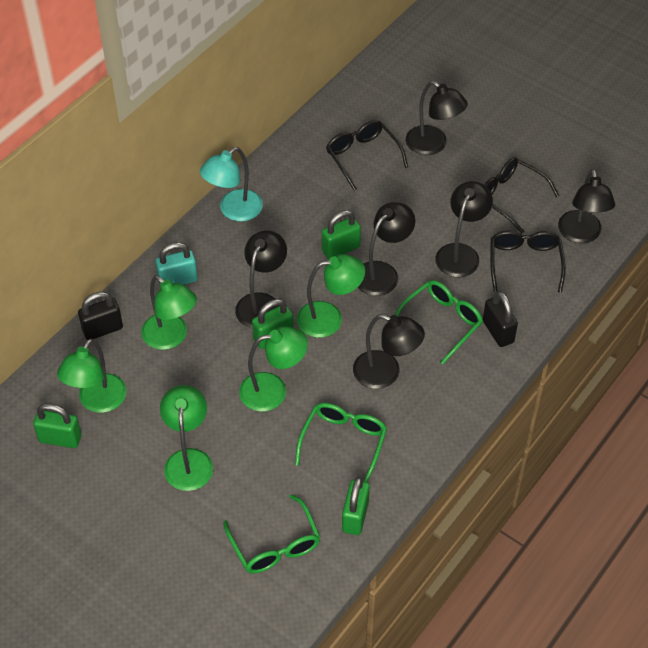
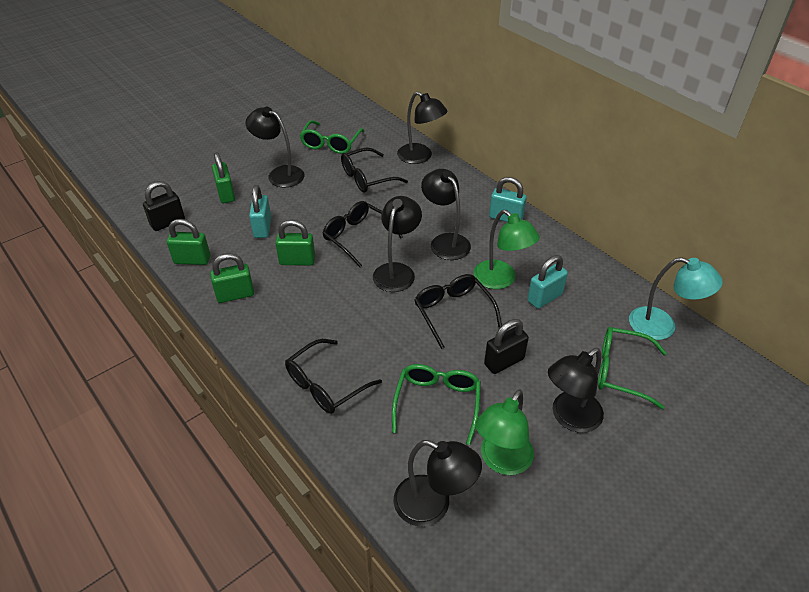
black glasses: [326,120,408,191] [484,157,559,233] [490,231,566,293] = 3 -> [285,339,382,414] [322,201,403,267] [341,148,408,193] [414,274,502,349] = 4
green lamp: [57,339,127,413] [141,275,197,350] [160,385,213,491] [239,326,308,412] [297,254,365,338] = 5 -> [473,210,540,289] [475,389,534,475] = 2
turquoise padlock: [155,242,198,287] = 1 -> [249,185,271,238] [489,177,527,222] [527,255,568,309] = 3

